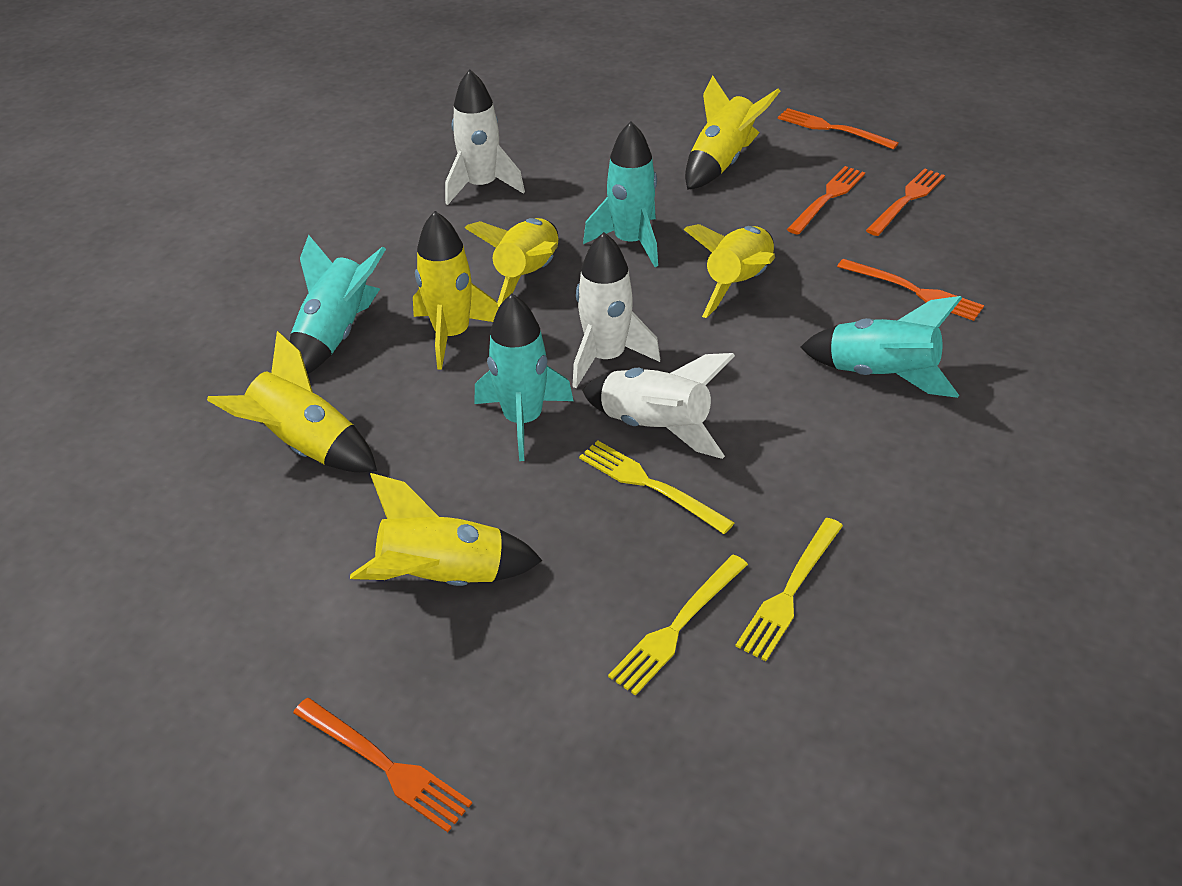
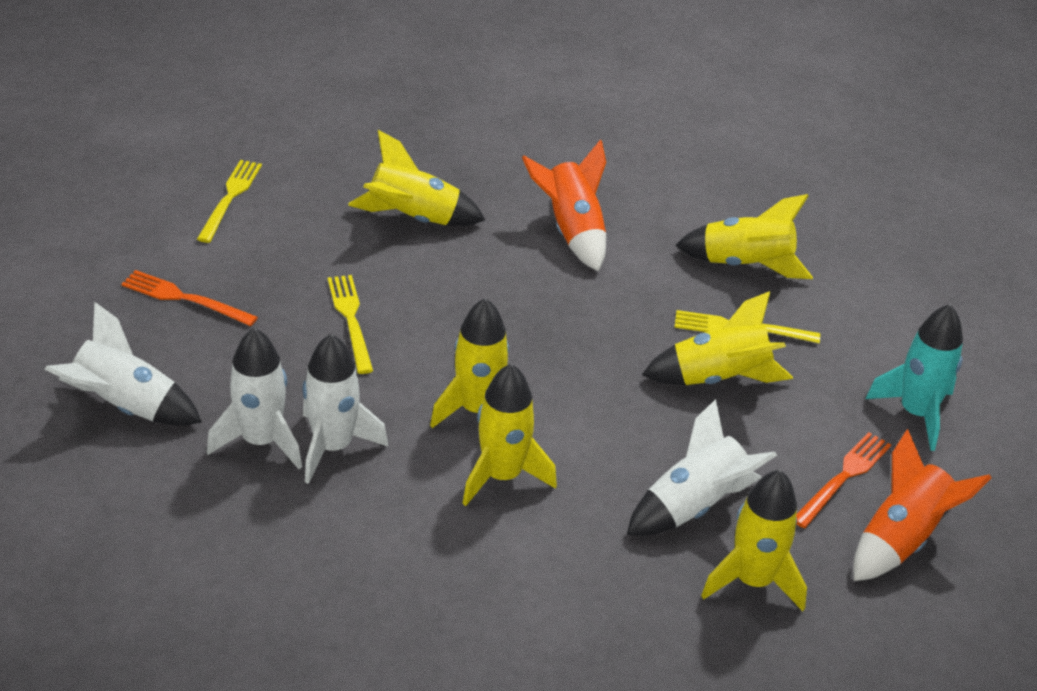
orange fork: [293,698,472,832] [778,108,899,150] [787,166,865,235] [837,259,984,321] [866,168,945,236] = 5 -> [122,270,258,326] [796,432,891,528] = 2
orange rocket: none = 0 -> [522,140,606,271] [853,429,992,581] = 2
turquoise rocket: [290,235,386,374] [474,293,574,461] [583,121,658,267] [800,296,962,398] = 4 -> [866,304,963,451] = 1
white rocket: [445,69,525,205] [572,232,660,388] [582,353,735,459] = 3 -> [45,302,202,426] [207,328,302,469] [302,334,388,484] [627,399,777,536] = 4

